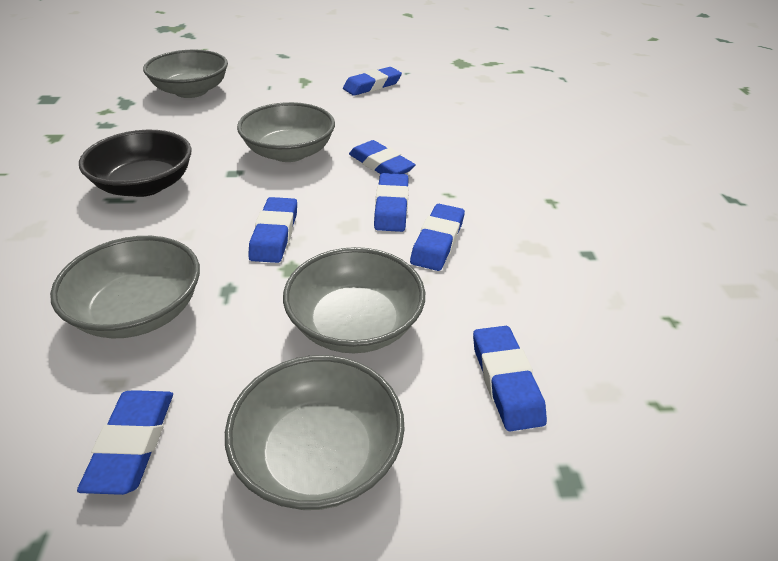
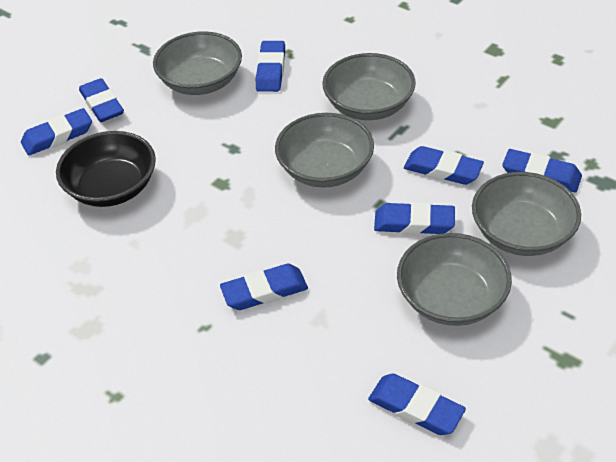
blue eraser: [77,390,173,495] [248,197,297,263] [343,67,402,96] [349,140,416,174] [374,173,409,232] [410,204,465,271] [473,326,547,431] = 7 -> [21,108,92,156] [79,78,124,122] [220,263,308,310] [256,41,285,92] [368,374,466,435] [374,202,455,234] [404,146,484,185] [502,149,582,192] = 8

